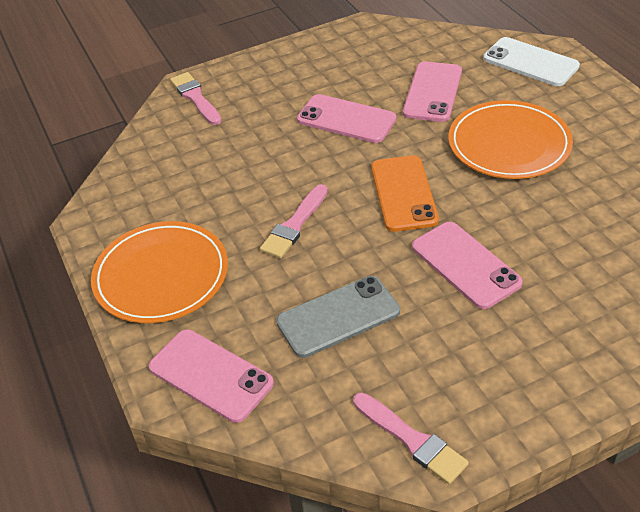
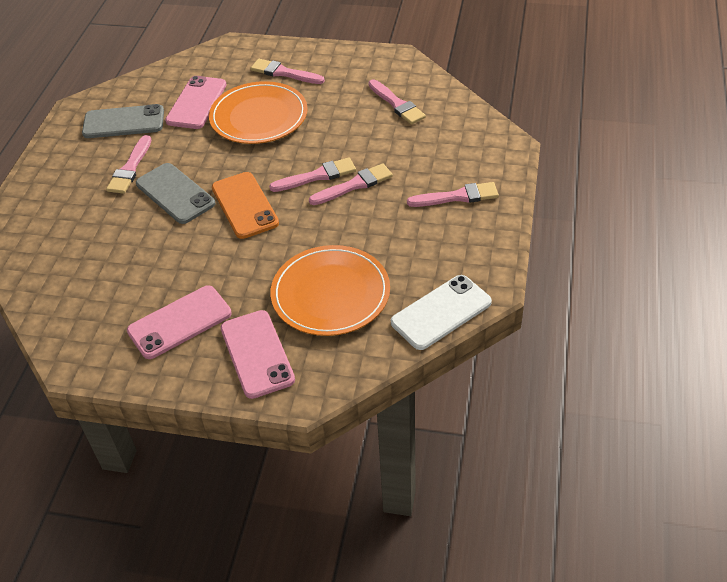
grey phone: [276,276,400,358] = 1 -> [82,104,164,138] [136,163,215,224] = 2
pink brush: [170,72,222,125] [260,184,328,258] [353,392,469,484] = 3 -> [106,135,151,194] [250,59,325,84] [269,157,356,192] [309,164,393,205] [368,79,426,125] [407,182,499,207] = 6
pink phone: [149,329,274,423] [297,94,396,143] [403,61,462,122] [412,222,523,309] = 4 -> [127,285,232,359] [165,76,227,129] [221,310,295,399] = 3

